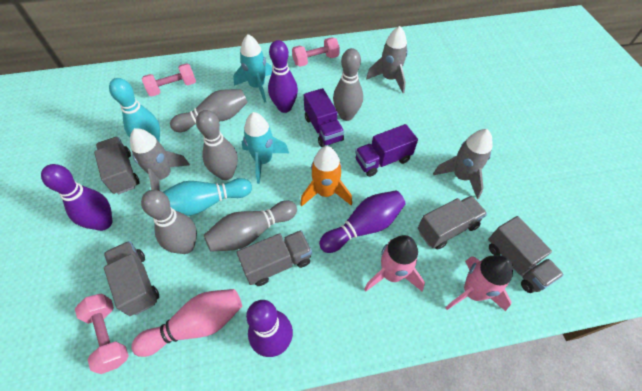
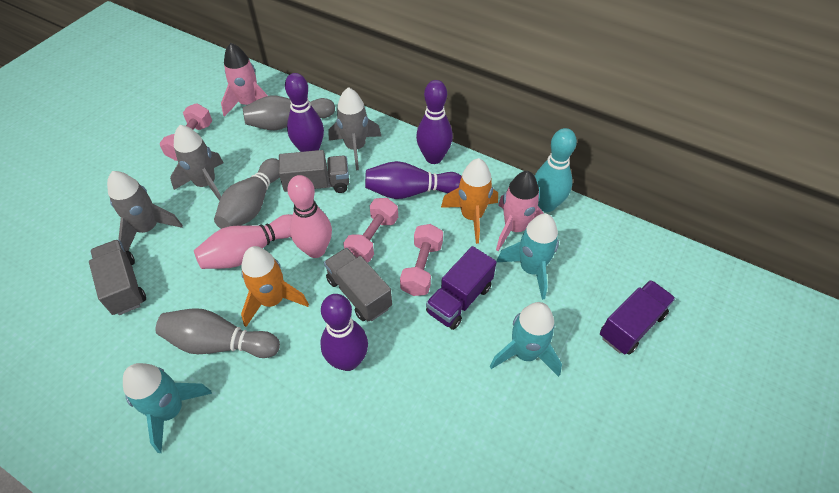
grey bowling pin: [141,190,197,254] [170,89,248,132] [196,110,238,180] [204,200,297,252] [333,48,363,121] = 5 -> [156,308,280,358] [214,158,280,229] [243,96,335,130] = 3
grey truck: [94,137,140,194] [104,241,159,316] [237,230,312,286] [418,196,487,250] [488,216,564,293] = 5 -> [89,239,146,315] [279,150,349,193] [324,248,392,321] = 3
orange rocket: [300,146,352,206] = 1 -> [241,246,309,327] [441,158,498,244] = 2
pink bowling pin: [131,289,242,357] = 1 -> [194,214,292,269] [287,175,332,258] = 2
turquoise bowling pin: [109,78,160,142] [163,178,252,216] = 2 -> [535,128,577,212] = 1
turquoise rocket: [233,34,272,103] [241,112,289,184] = 2 -> [123,363,212,453] [490,302,562,377] [496,213,559,300] = 3

